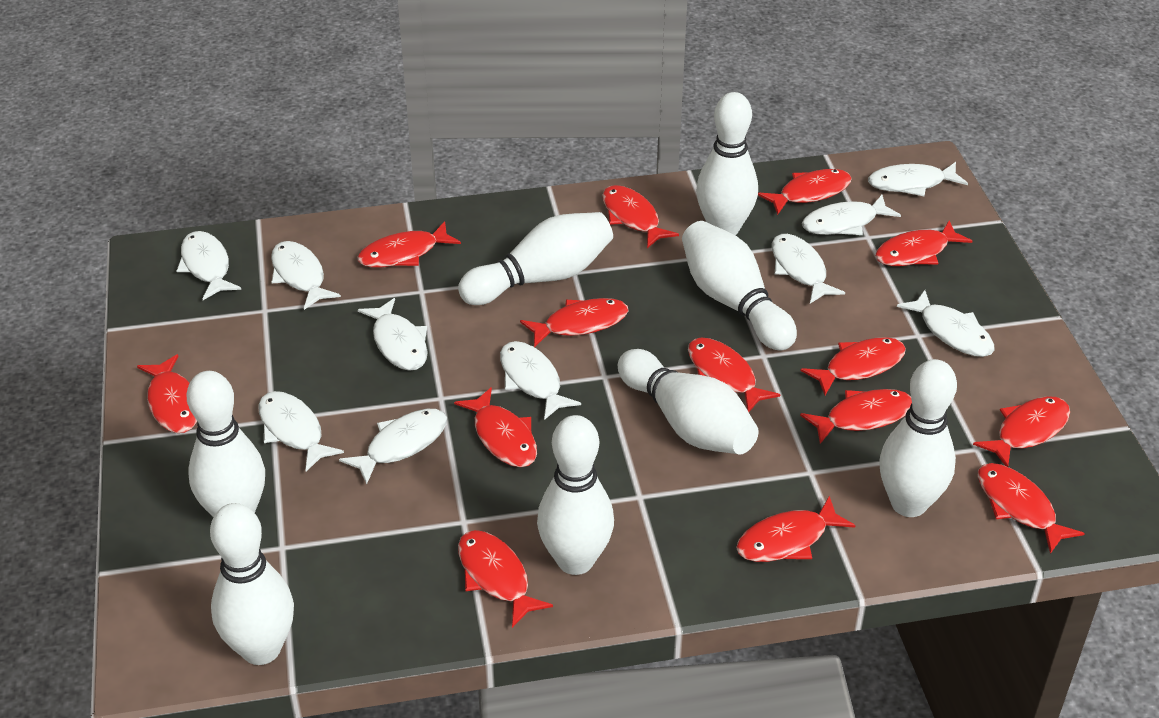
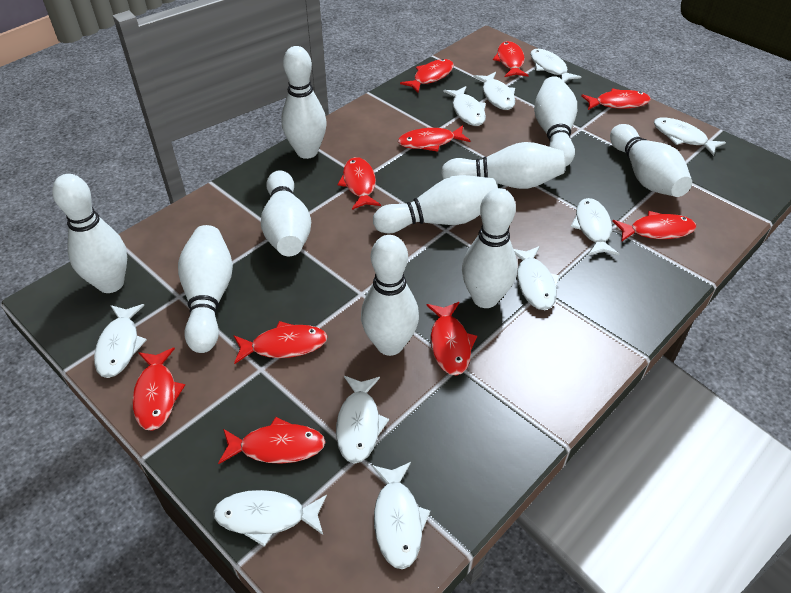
red fish: [137,354,197,433] [357,221,461,267] [454,387,537,467] [458,530,553,628] [520,298,629,347] [602,185,679,248] [688,337,781,412] [736,496,856,562] [758,169,852,215] [800,389,912,444] [801,337,906,395] [875,220,972,266] [973,396,1070,467] [978,463,1085,554] = 14 -> [132,348,185,431] [218,417,325,464] [233,321,328,364] [337,157,381,210] [398,125,470,152] [400,59,454,93] [426,302,477,376] [493,41,529,77] [581,88,651,110] [612,211,696,242] = 10
white bowling pin: [187,371,265,517] [210,503,294,665] [458,212,613,305] [537,415,614,575] [618,349,759,455] [682,221,797,351] [696,92,758,235] [879,359,957,517] = 8 -> [52,174,127,293] [178,225,233,353] [261,170,311,256] [281,46,327,159] [361,235,419,356] [373,175,498,234] [441,142,565,189] [462,188,517,308] [534,76,577,167] [610,124,692,197] = 10

